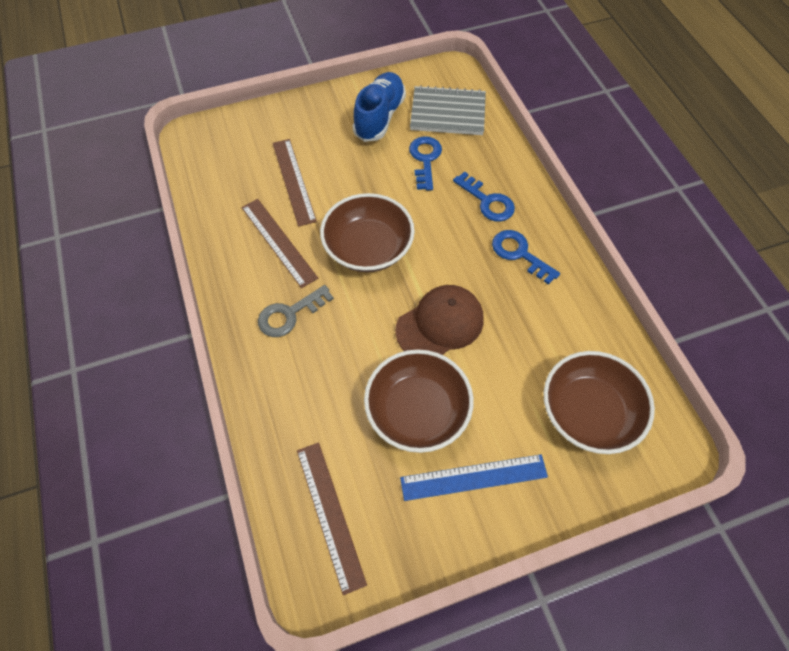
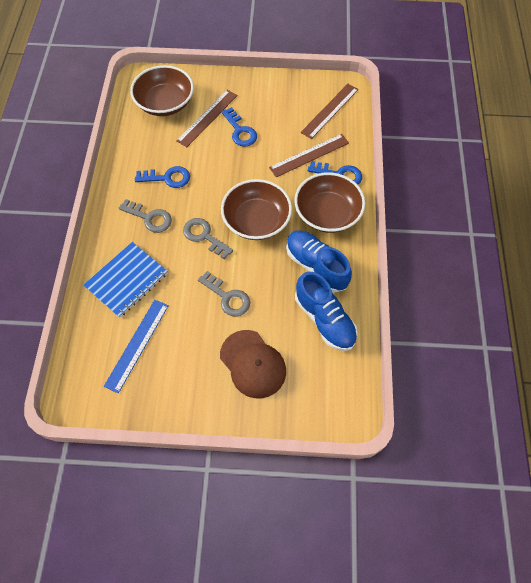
blue notebook: none = 0 -> [84,242,168,318] = 1
blue shoe: [353,72,406,142] = 1 -> [286,230,352,293] [295,272,358,351] = 2
grey key: [258,285,334,337] = 1 -> [118,199,172,233] [183,218,233,259] [198,271,250,317] = 3
grey notebook: [410,85,486,135] = 1 -> none = 0

